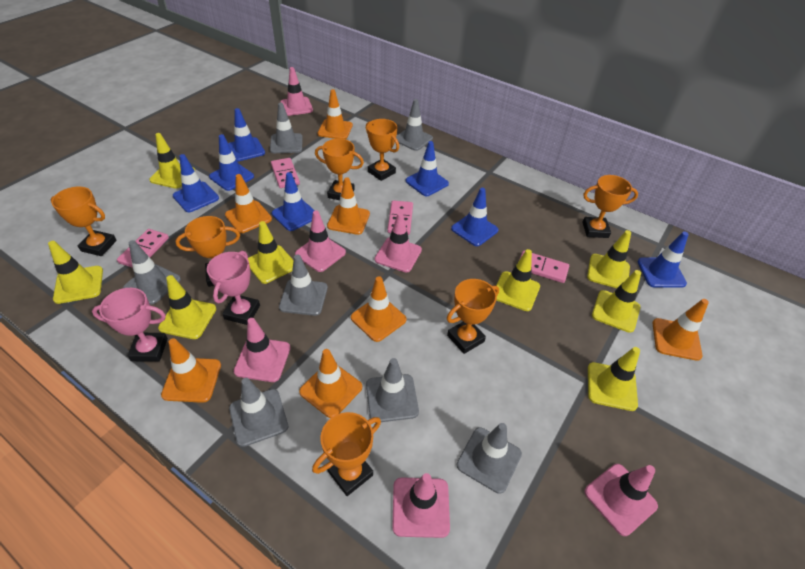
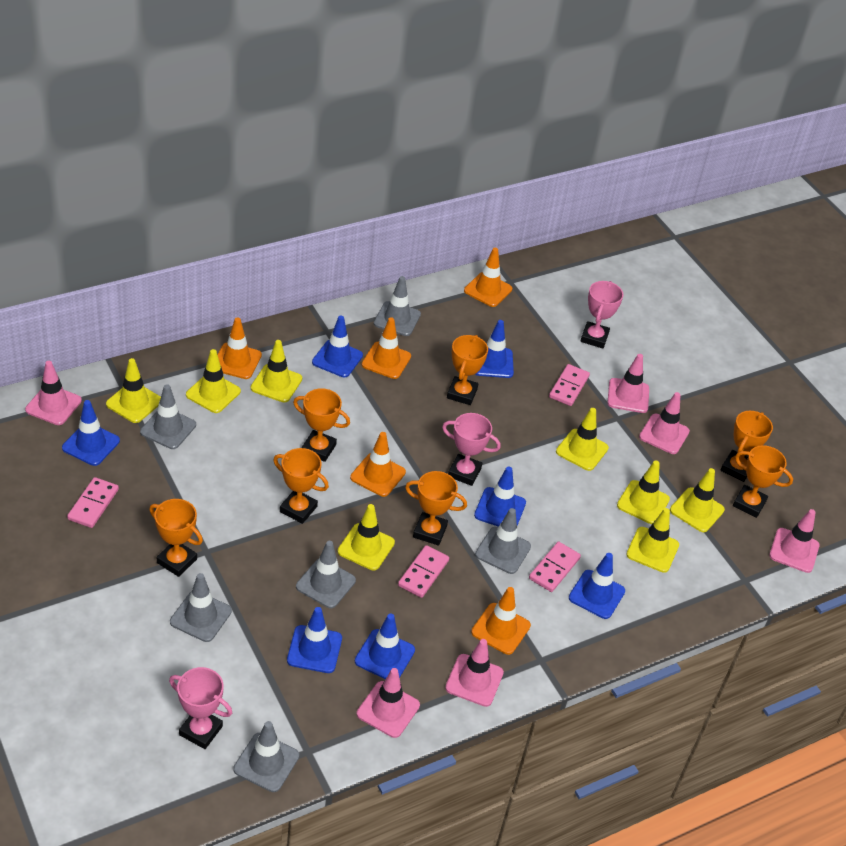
grey traffic cone: [123,240,181,305] [229,378,288,447] [270,103,303,153] [279,255,328,316] [366,358,419,423] [396,99,433,151] [457,423,522,494] = 7 -> [140,384,196,449] [170,573,232,642] [233,721,299,792] [296,541,356,608] [374,276,421,336] [475,508,531,574] = 6
orange traffic cone: [161,338,221,403] [225,174,272,233] [299,349,362,418] [317,89,353,139] [327,177,370,235] [351,276,407,342] [652,299,709,361] = 7 -> [217,317,262,379] [350,432,406,497] [362,318,411,379] [464,248,512,307] [471,587,531,655] = 5
pink trophy: [92,288,168,362] [207,251,260,325] = 2 -> [169,667,232,749] [442,413,501,486] [580,281,623,348] = 3

